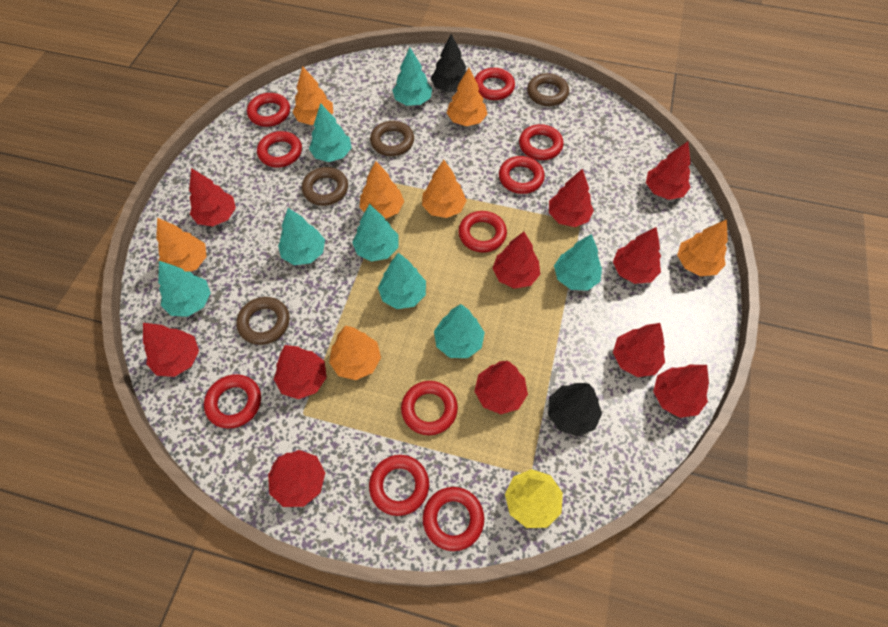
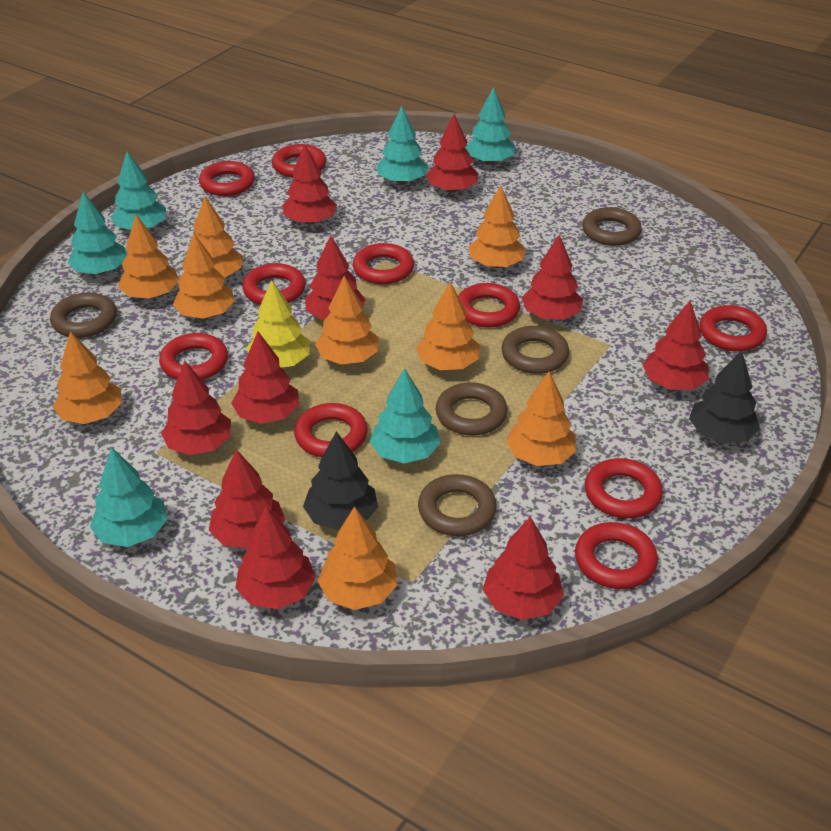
brown ring: [236,297,290,345] [302,167,348,206] [370,121,414,156] [527,73,569,106] = 4 -> [50,292,117,338] [418,474,497,536] [436,382,508,436] [501,326,569,374] [582,207,642,246] = 5
orange tree: [156,218,207,272] [293,66,333,125] [329,325,381,380] [360,161,404,219] [422,160,467,218] [447,68,488,126] [677,219,728,276] = 7 -> [53,331,122,424] [118,215,179,299] [173,233,235,319] [193,197,243,277] [315,276,378,365] [318,507,398,610] [416,282,480,370] [468,185,526,268] [506,372,577,466] = 9
red tree: [143,323,199,377] [189,168,236,227] [268,450,325,507] [274,345,327,399] [474,361,528,414] [492,232,540,289] [549,168,594,227] [613,227,661,284] [613,323,665,377] [646,141,691,200] [653,365,709,418] = 11 -> [161,361,231,455] [209,449,286,549] [231,331,299,424] [235,507,316,609] [282,144,337,225] [305,235,366,320] [426,114,478,193] [483,516,564,620] [522,235,583,320] [642,301,709,390] = 10
turquoise tree: [158,261,211,317] [278,208,325,265] [309,103,351,162] [352,204,398,262] [378,253,426,309] [392,48,432,106] [434,304,485,358] [554,234,602,291] = 8 -> [67,192,126,275] [90,447,168,547] [110,151,166,230] [370,368,440,463] [377,106,429,184] [465,87,515,164] = 6

